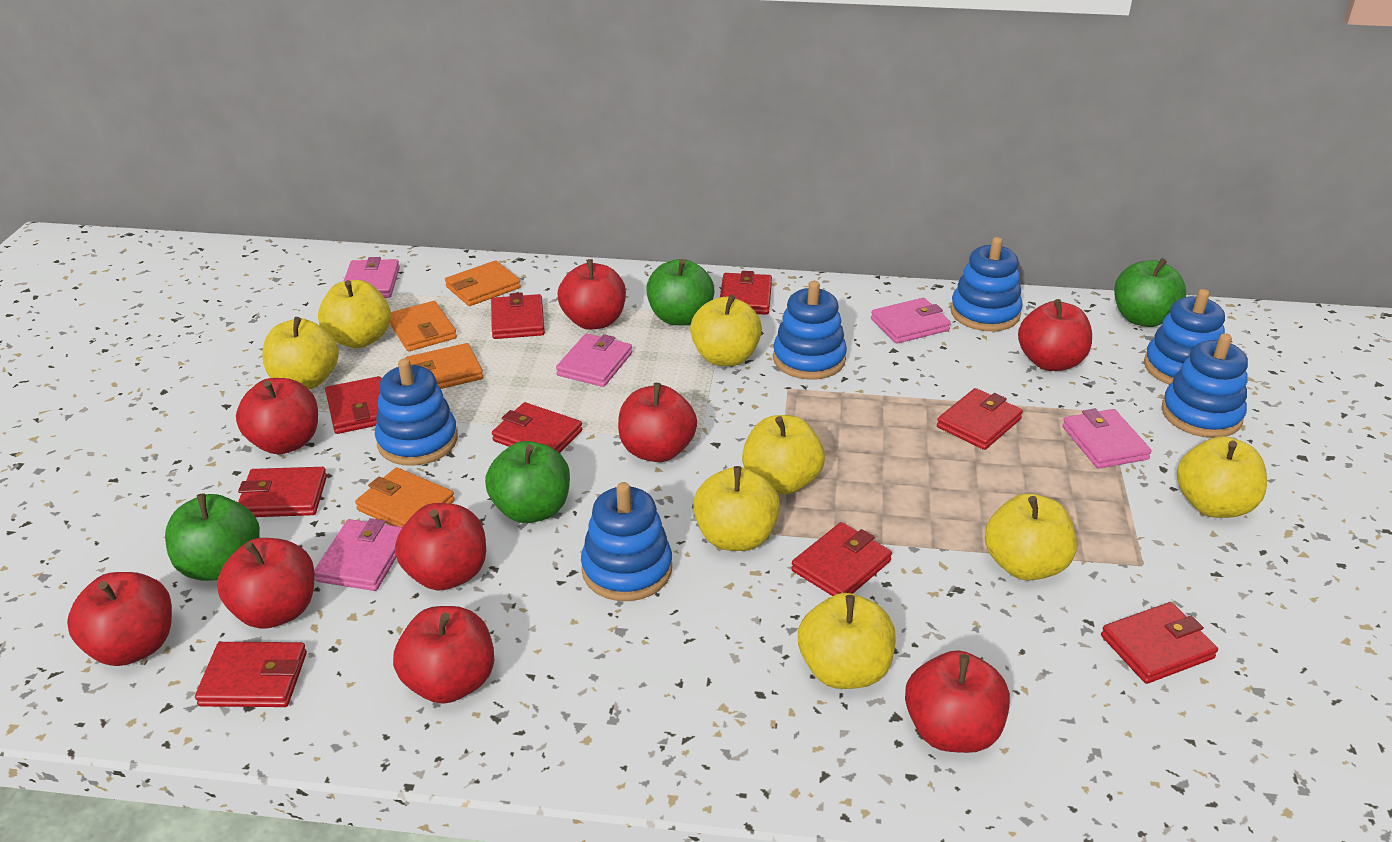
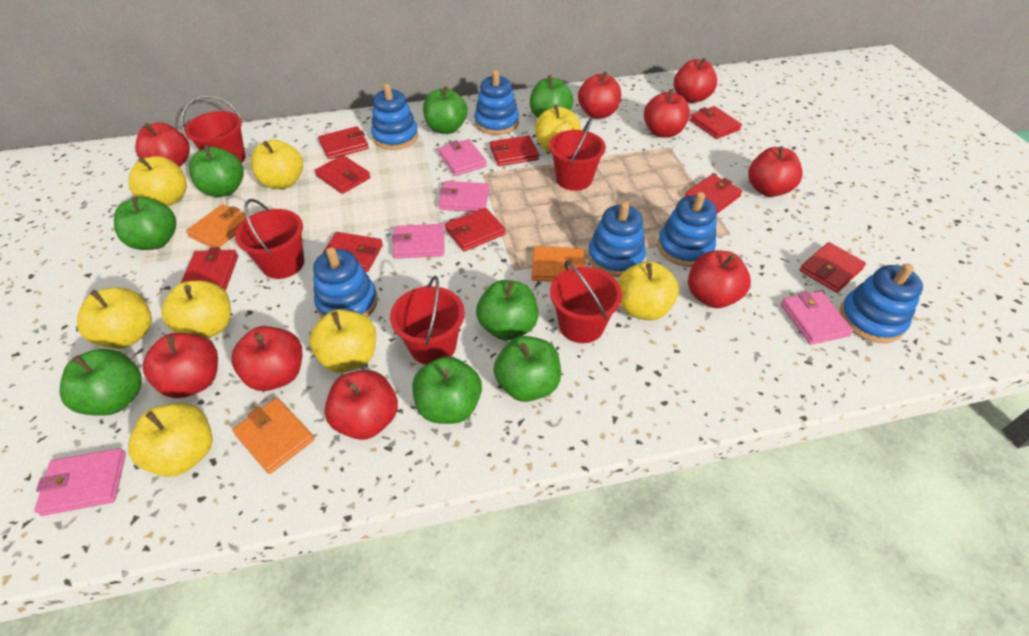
green apple: [165,493,260,581] [485,441,570,523] [646,259,714,326] [1114,258,1186,327] = 4 -> [59,349,142,416] [114,196,176,250] [189,145,244,197] [412,356,482,424] [423,86,467,134] [476,280,539,340] [493,336,561,402] [530,75,573,118] = 8
orange wallet: [355,467,455,527] [390,301,457,351] [405,343,483,389] [445,261,521,306] = 4 -> [186,204,250,248] [232,398,314,474] [531,246,586,282] = 3
red bucket: none = 0 -> [181,95,246,163] [235,199,304,279] [390,276,465,365] [549,118,606,191] [550,261,622,343] = 5

